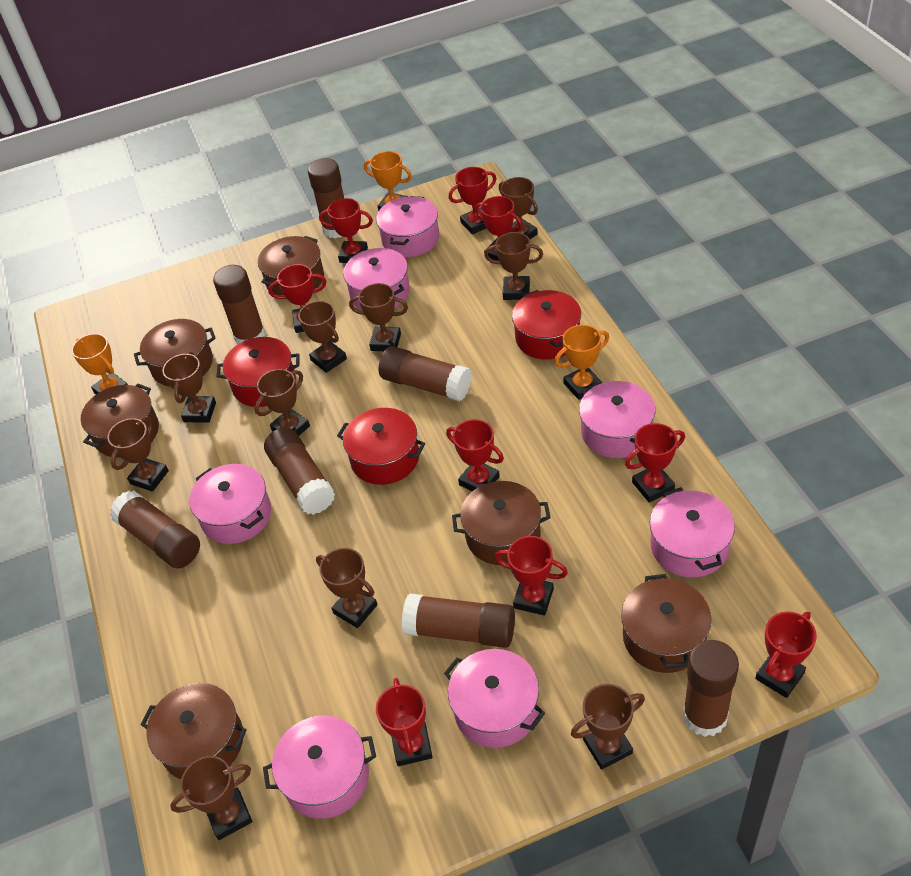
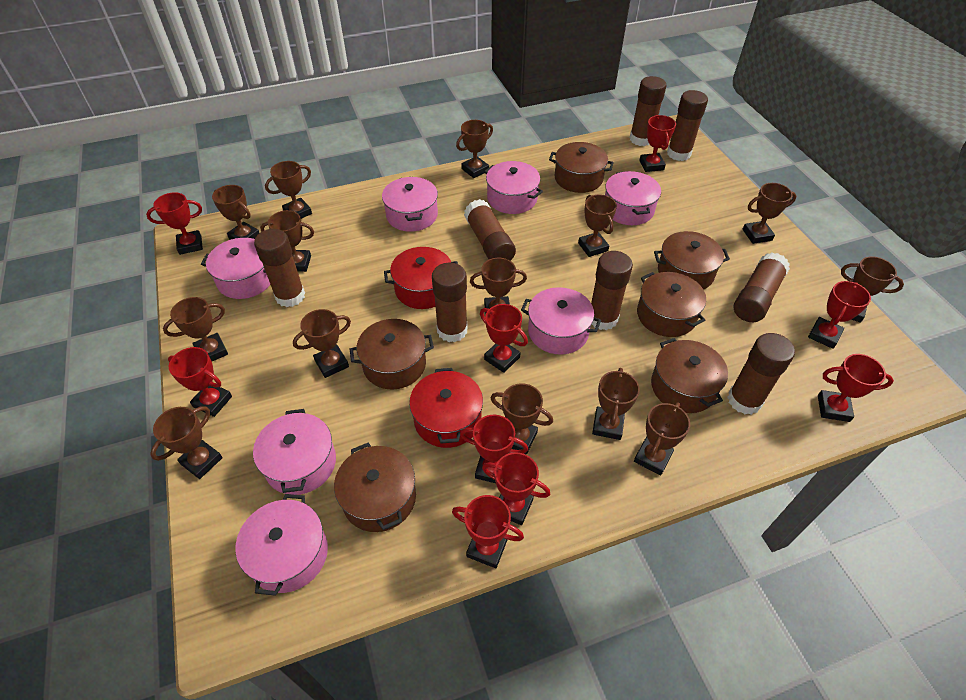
brown glue stick: [110,491,200,568] [213,265,266,345] [264,427,335,515] [308,158,344,238] [379,346,472,401] [402,593,515,648] [683,640,739,737] = 7 -> [254,229,305,307] [432,263,468,342] [464,199,516,261] [591,251,633,330] [630,76,666,146] [667,90,708,161] [727,333,795,415] [734,253,790,322] = 8
brown trophy: [107,417,169,492] [162,352,216,423] [170,756,252,840] [255,369,310,436] [298,301,347,373] [316,548,377,628] [349,283,408,351] [484,232,543,300] [499,177,538,239] [571,684,645,770] = 10 -> [150,406,223,479] [163,297,228,361] [212,185,259,240] [260,210,314,272] [265,161,312,219] [293,309,351,378] [456,120,493,178] [470,258,527,313] [491,383,553,454] [578,194,617,257] [592,368,640,440] [634,402,690,475] [743,183,796,244] [841,256,904,323] = 14
orange trophy: [72,333,128,394] [364,151,412,211] [555,325,609,400] = 3 -> none = 0
red pot: [216,337,300,407] [337,408,425,485] [512,290,581,360] = 3 -> [384,247,458,309] [409,368,483,448] = 2

